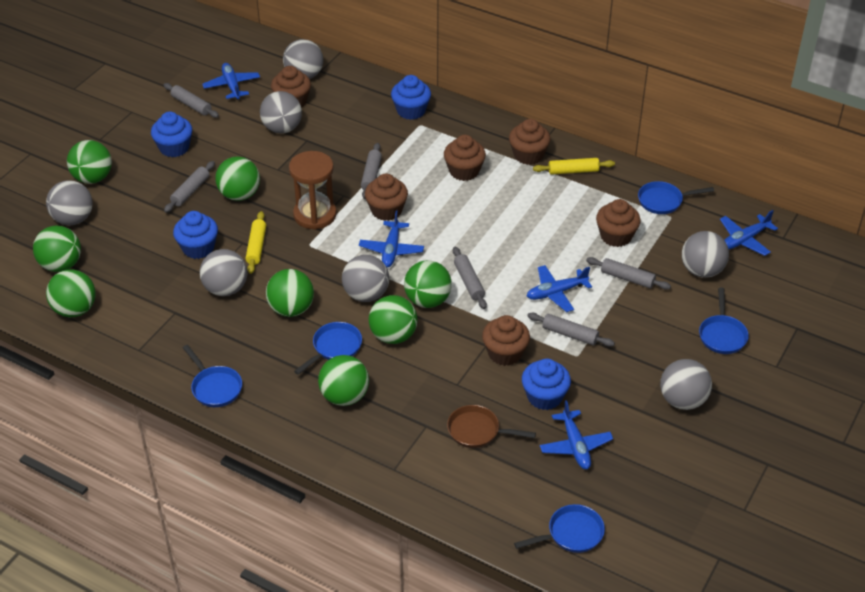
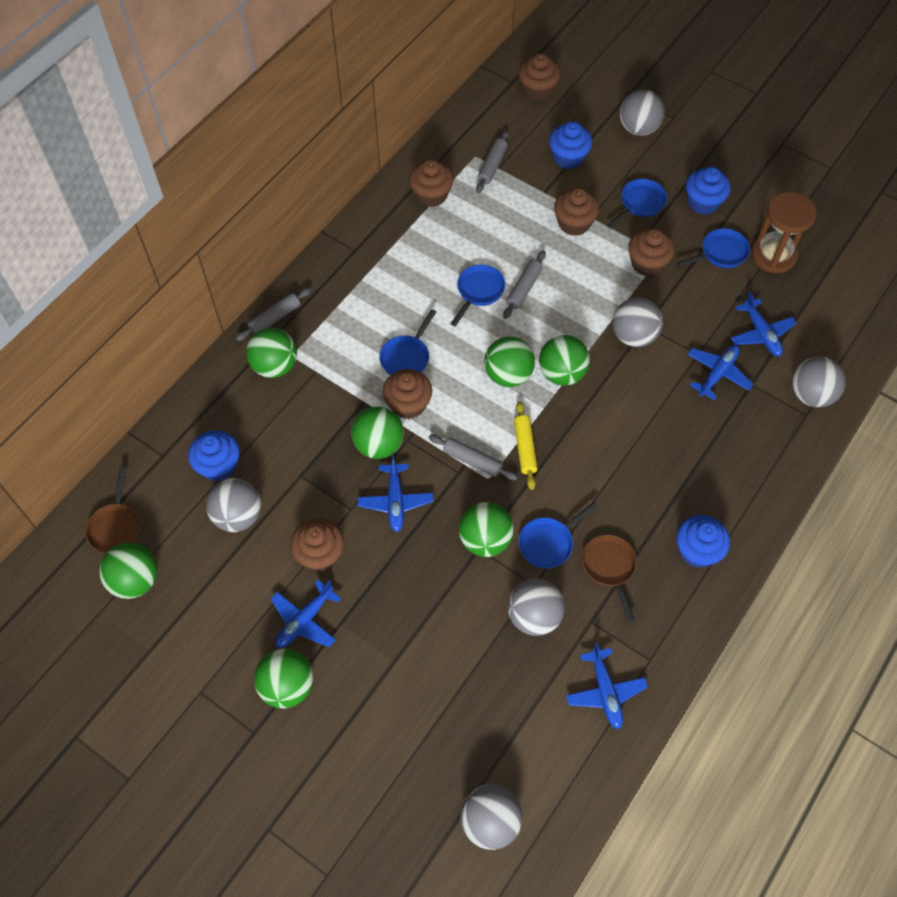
brown pan: [447,405,536,448] = 1 -> [85,467,140,553] [582,535,637,622] = 2
green ball: [33,226,81,272] [46,269,96,317] [67,140,112,184] [215,156,260,201] [266,269,314,317] [318,355,369,406] [369,295,418,344] [404,260,452,308] = 8 -> [99,543,157,599] [246,327,297,378] [254,649,313,708] [351,407,404,459] [459,502,514,557] [484,336,535,387] [539,335,590,386] = 7
grey ball: [46,180,92,225] [200,249,247,296] [260,91,302,133] [283,39,323,79] [342,255,389,302] [660,359,712,410] [682,231,729,278] = 7 -> [206,478,261,532] [460,784,522,850] [508,578,565,636] [613,297,663,347] [620,90,664,136] [792,356,846,408] = 6
grey rolling pin: [164,83,219,118] [164,161,215,213] [361,143,382,199] [453,247,487,309] [527,313,615,347] [586,257,671,290] = 6 -> [236,287,312,341] [429,434,518,480] [476,130,509,193] [503,251,546,319] = 4
yellow rolling pin: [246,211,266,274] [533,158,615,175] = 2 -> [514,401,538,490] = 1

